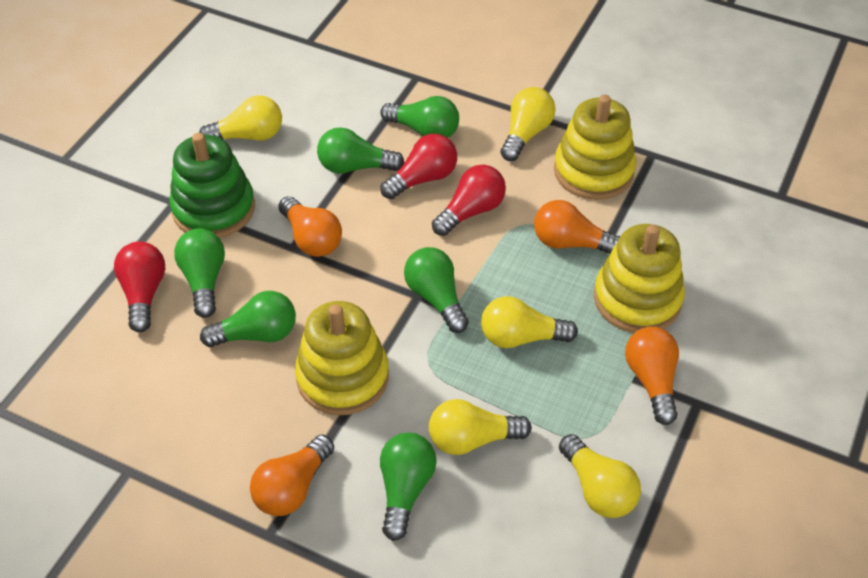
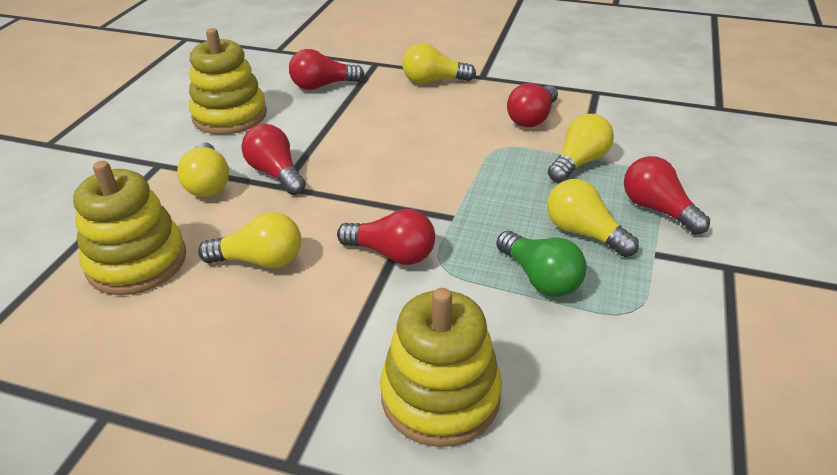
green light bulb: [174,229,225,318] [200,291,296,347] [317,127,405,174] [380,96,459,138] [380,432,437,541] [404,247,469,333] = 6 -> [496,231,587,297] = 1
green stacking toy: [169,133,255,238] = 1 -> none = 0
orange light bulb: [250,435,334,516] [278,196,342,257] [534,200,620,254] [625,327,679,425] = 4 -> none = 0
red light bulb: [114,242,165,332] [380,134,457,199] [432,165,506,236] = 3 -> [241,124,306,195] [289,49,364,90] [337,209,435,265] [507,83,558,127] [624,156,710,234] = 5

